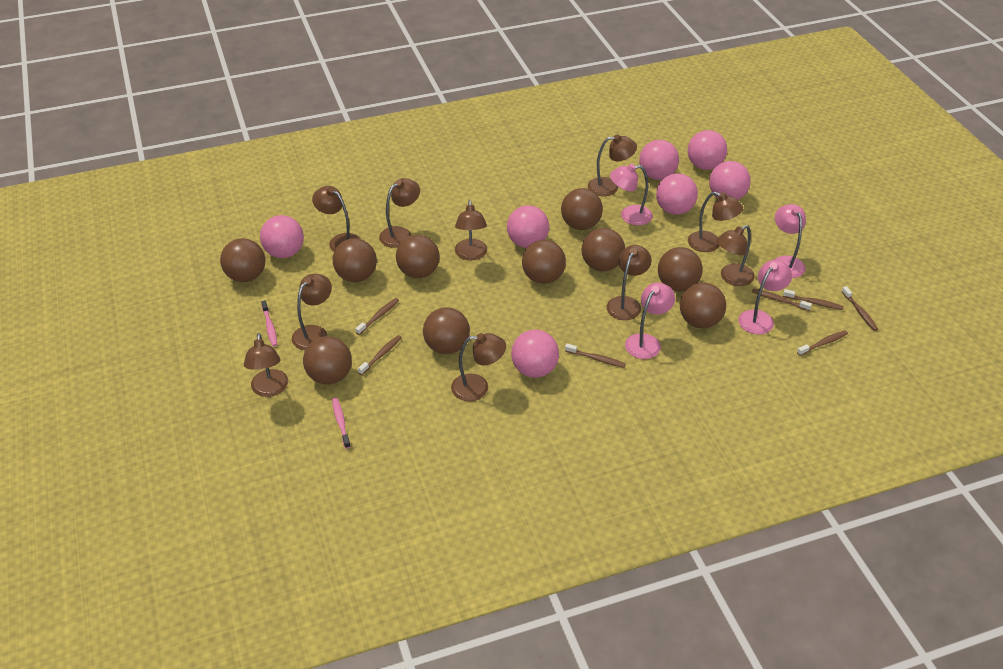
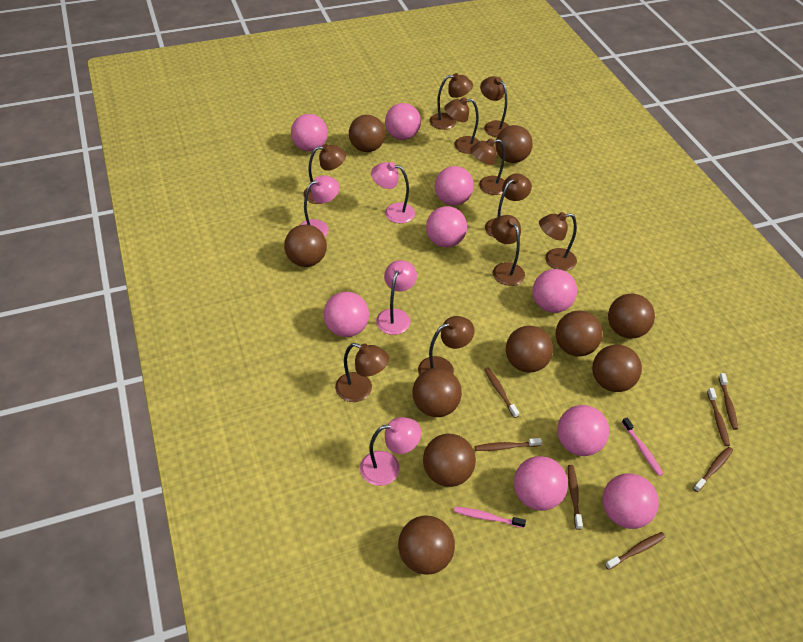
pink ball: [260,215,304,258] [507,205,549,248] [511,330,559,378] [639,140,679,180] [656,173,698,215] [688,130,727,170] [709,161,751,200] = 7 -> [291,114,328,152] [324,292,369,337] [385,103,421,140] [426,206,467,247] [435,166,474,206] [514,456,568,511] [532,269,577,313] [557,405,609,456] [602,473,659,529] = 9

